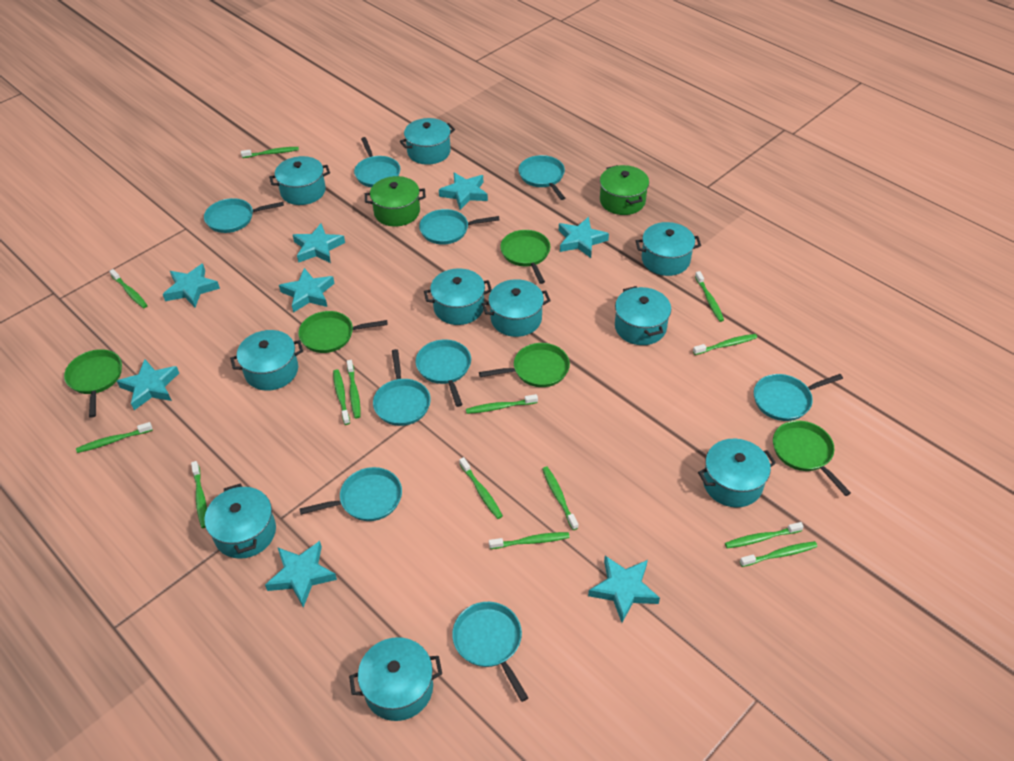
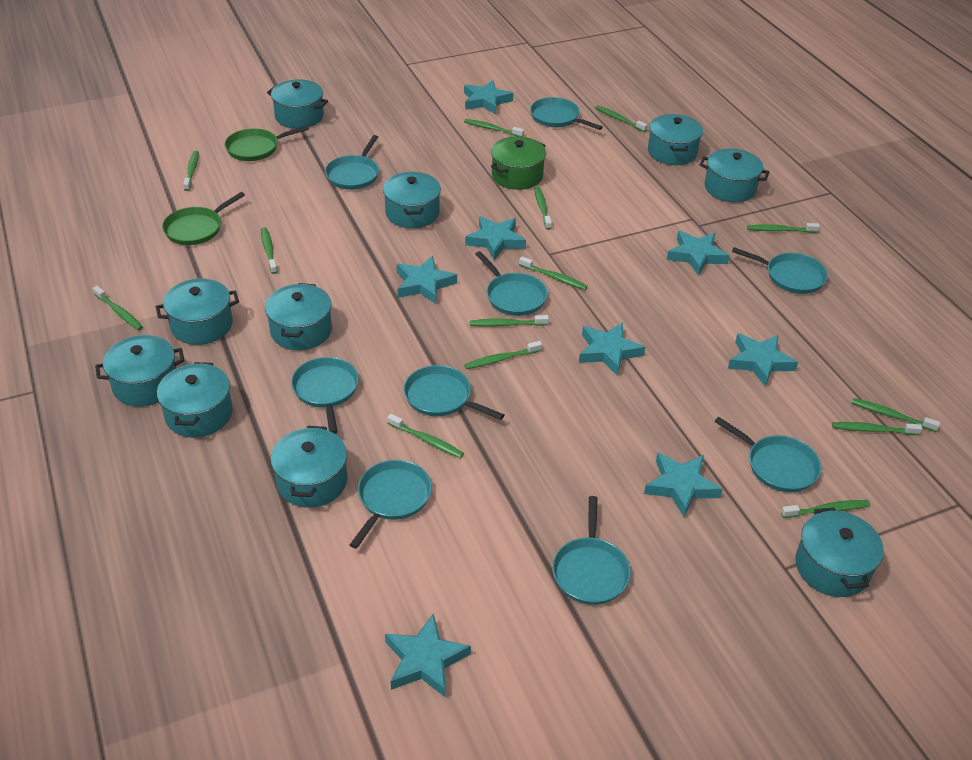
green pan: [64,349,122,418] [298,311,388,353] [479,343,570,387] [500,230,550,284] [773,421,851,496] = 5 -> [162,192,245,245] [225,126,309,161] = 2
green pot: [365,176,426,227] [600,165,649,215] = 2 -> [491,136,546,190] = 1

